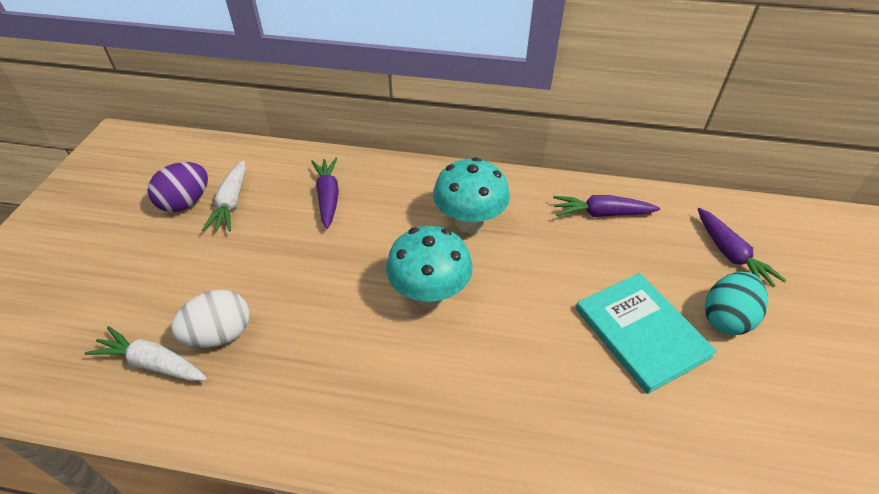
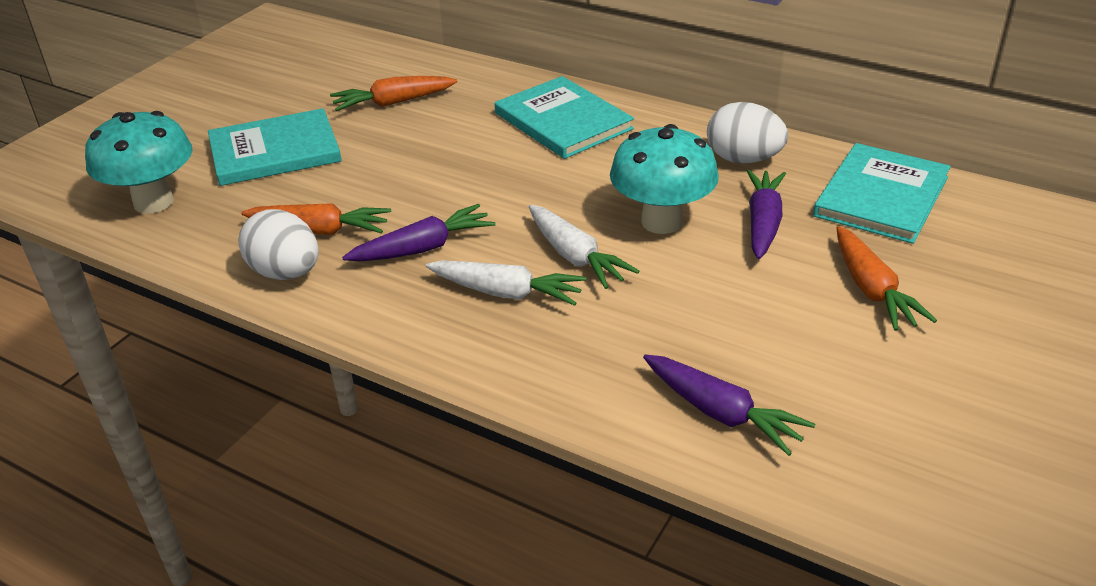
orange carrot: none = 0 -> [241,203,391,235] [330,76,457,111] [837,226,937,331] = 3
purple egg: [148,162,208,212] = 1 -> none = 0
turquoise book: [576,273,717,394] = 1 -> [208,108,342,186] [495,76,634,159] [813,143,951,244] = 3
turquoise egg: [705,272,768,335] = 1 -> none = 0
white egg: [171,290,250,347] = 1 -> [239,209,319,280] [707,102,788,164] = 2

